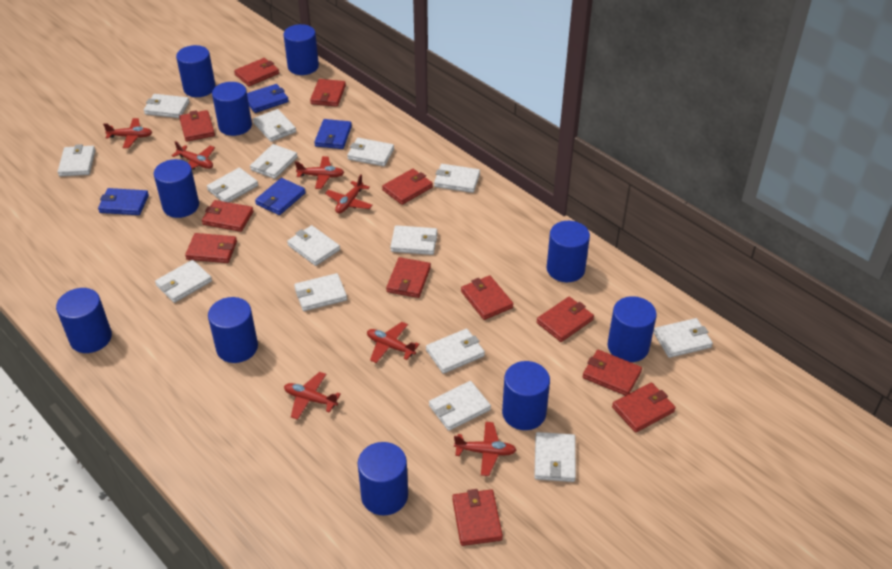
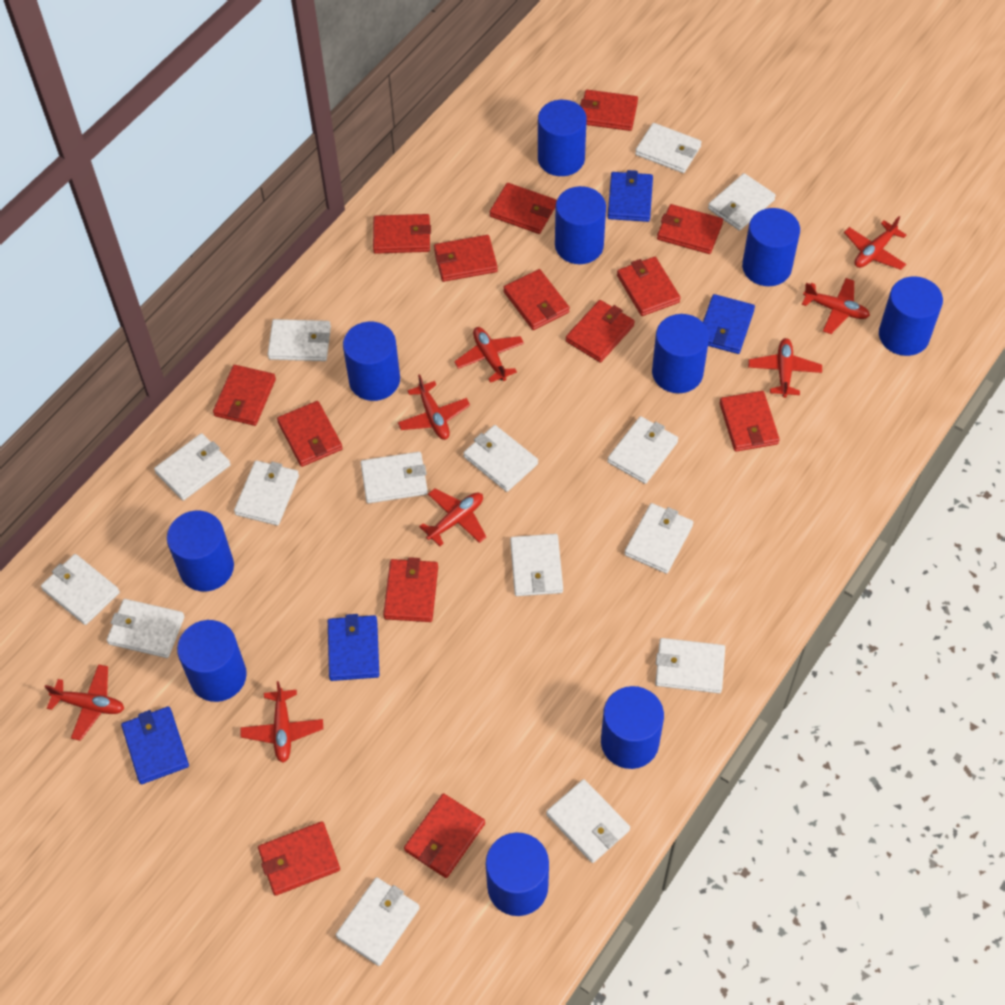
red plane: [103,118,152,148] [171,141,215,170] [284,372,341,420] [295,156,344,189] [325,174,373,214] [367,322,420,363] [454,422,516,476] = 7 -> [45,664,124,741] [240,681,323,763] [398,374,470,440] [419,488,486,546] [454,327,524,383] [748,338,822,398] [802,278,870,334] [844,216,906,270] = 8
red wallet: [179,110,215,142] [185,233,237,263] [202,200,253,232] [234,58,279,86] [310,79,346,107] [382,169,433,205] [386,257,431,298] [452,489,503,546] [461,275,513,320] [537,297,594,342] [582,350,642,396] [612,382,676,433] = 12 -> [213,365,276,426] [258,821,340,896] [277,401,343,467] [373,214,431,254] [383,557,438,622] [404,793,485,878] [434,235,498,282] [490,183,557,234] [503,269,570,330] [566,300,635,363] [580,90,638,131] [617,257,681,316] [657,204,723,254] [720,391,780,452] = 14

